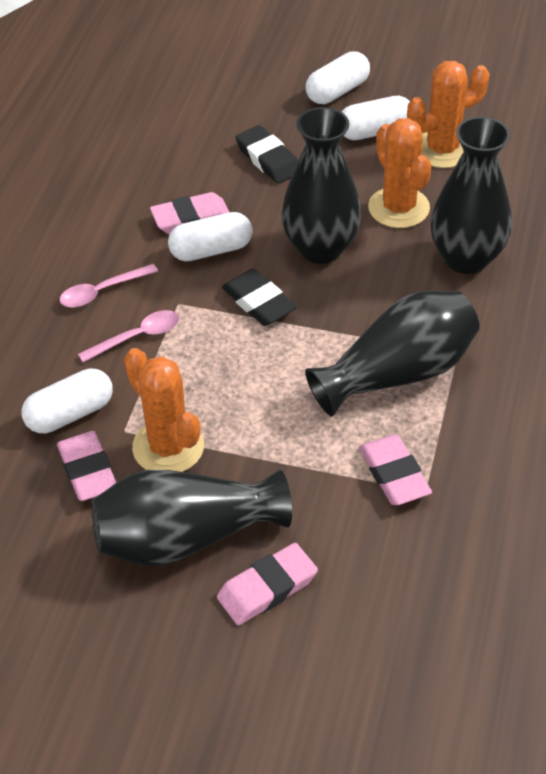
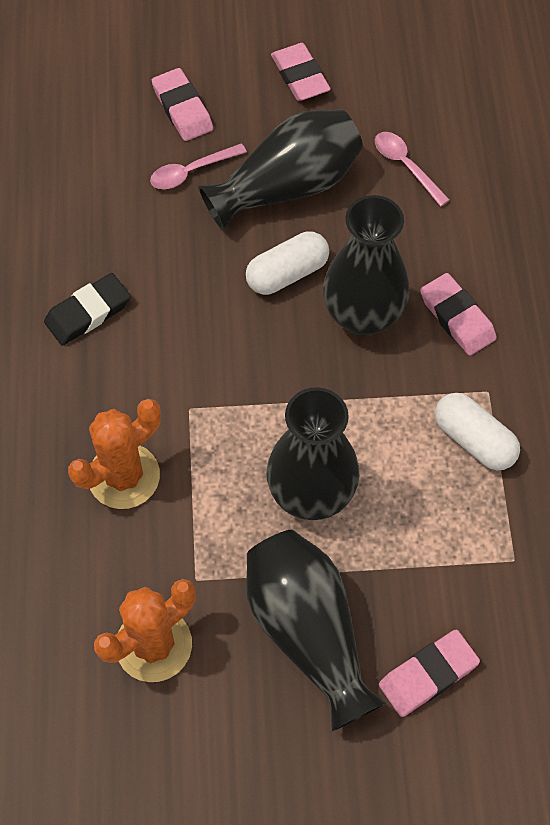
black eraser: [222,269,297,326] [235,125,298,184] = 2 -> [44,273,131,346] = 1
orange cactus: [124,348,204,472] [368,118,431,228] [407,61,490,168] = 3 -> [68,399,161,509] [94,579,196,682] = 2
white capsule: [22,369,113,433] [168,212,253,261] [306,51,370,104] [341,96,410,140] = 4 -> [246,231,329,295] [435,393,520,470] = 2

